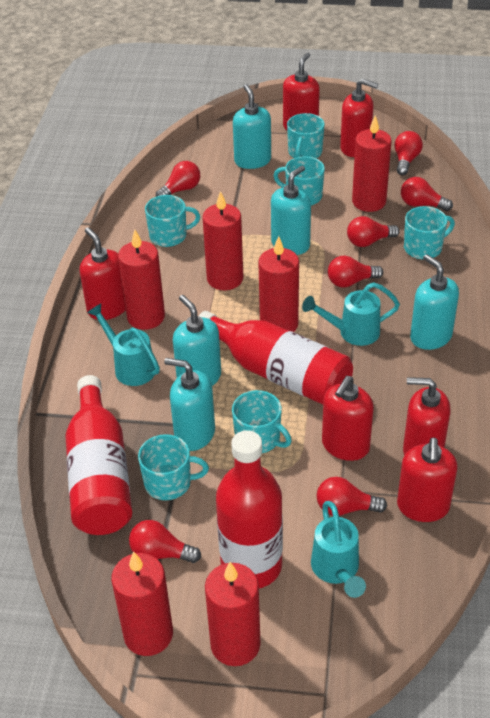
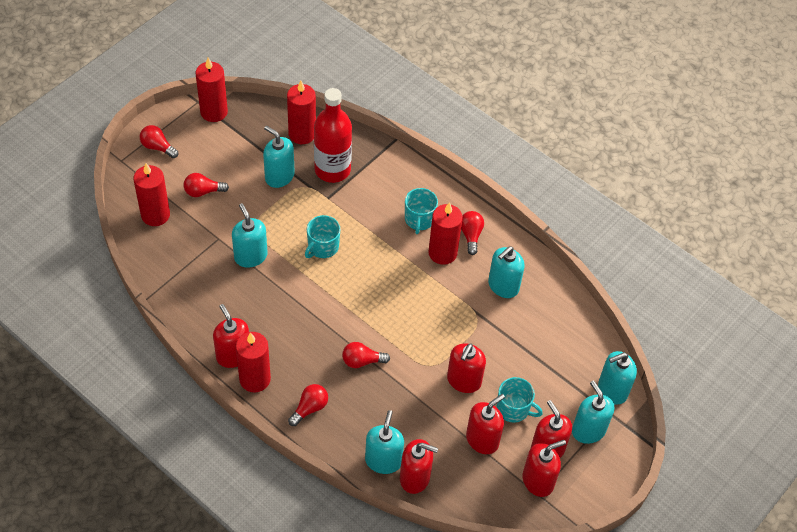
red bottle: [65,375,132,535] [199,311,353,405] [216,430,283,588] = 3 -> [314,88,352,183] = 1
red candle: [111,552,173,656] [118,230,165,330] [203,191,243,290] [205,562,261,666] [258,236,299,332] [352,115,392,212] = 6 -> [133,163,170,226] [195,58,228,122] [235,332,271,393] [287,80,316,144] [428,202,463,265] = 5
red light bulb: [129,520,201,563] [156,161,200,197] [317,477,387,516] [328,256,383,288] [347,216,400,247] [394,131,423,175] [401,177,453,211] = 7 -> [140,125,178,158] [184,173,229,197] [288,384,328,426] [342,342,390,368] [461,211,484,255] = 5
turquoise mug: [138,434,209,500] [145,195,200,247] [232,390,292,453] [274,156,325,206] [287,113,325,158] [404,206,455,260] = 6 -> [305,215,341,258] [405,188,438,234] [496,377,543,423] = 3
turquoise soap dispenser: [164,358,215,451] [173,295,221,386] [233,84,271,169] [271,165,311,255] [410,254,459,350] = 5 -> [232,203,268,268] [263,126,294,188] [365,410,404,474] [488,246,525,298] [572,381,615,444] [598,351,637,405] = 6
turquoise watering can: [87,304,160,386] [302,282,400,346] [311,501,366,598] = 3 -> none = 0

